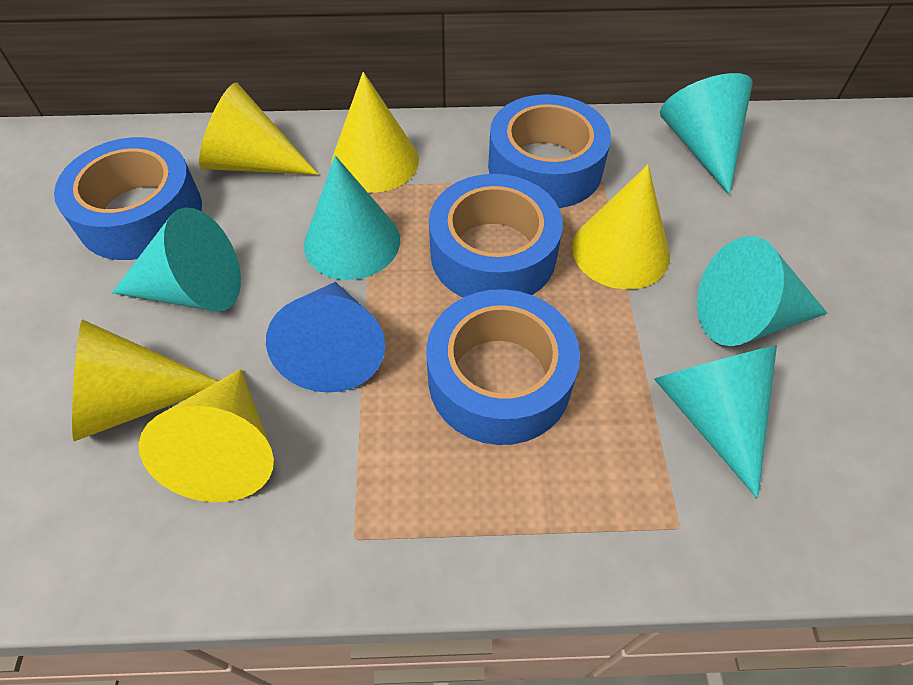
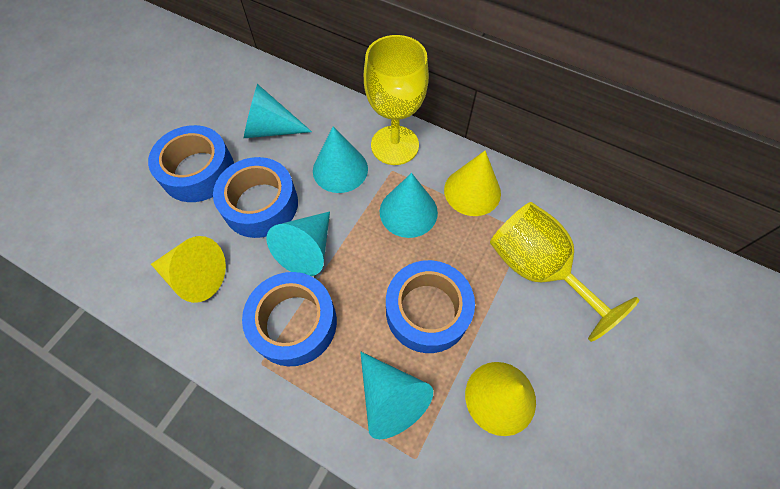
blue cone: [266,282,385,393] = 1 -> none = 0
yellow cone: [72,320,218,441] [139,369,274,502] [199,83,318,175] [331,72,419,193] [572,165,670,289] = 5 -> [151,236,226,303] [444,151,501,216] [465,362,536,436] = 3
yellow goblet: none = 0 -> [364,35,429,165] [490,202,639,342] = 2

